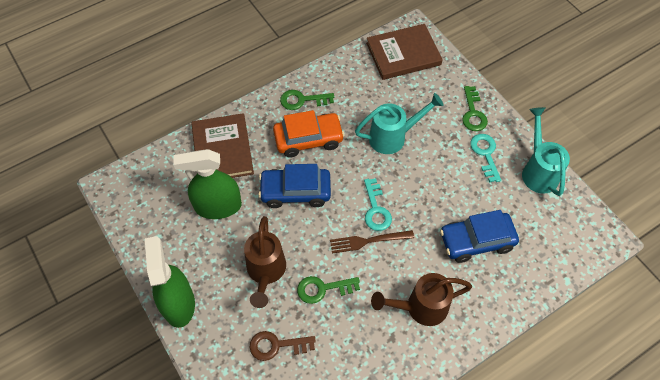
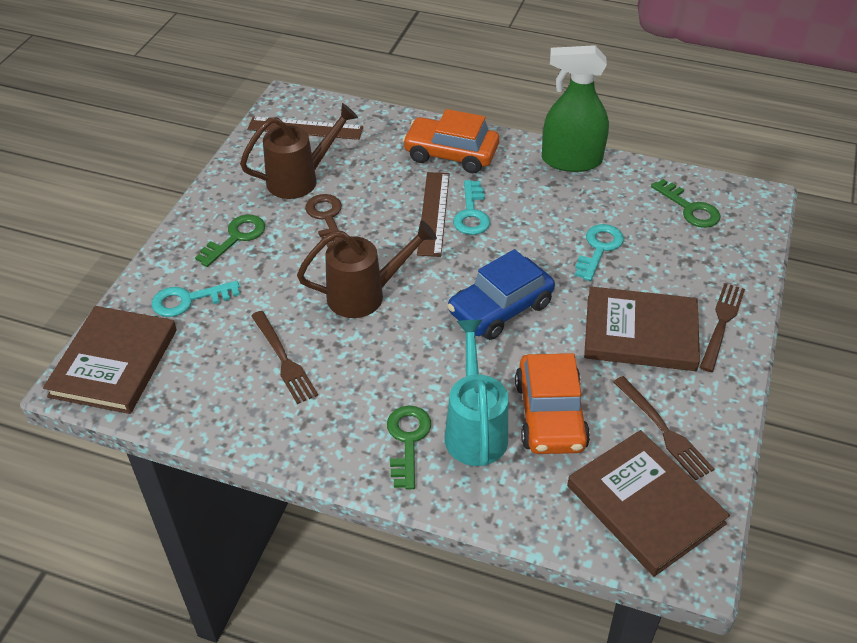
blue car: [258,164,331,208] [440,210,519,263] = 2 -> [447,249,555,340] = 1
brown book: [191,113,254,178] [366,24,443,80] = 2 -> [43,306,177,414] [567,430,730,577] [584,286,700,371] = 3
brown fork: [330,230,414,254] = 1 -> [251,311,318,404] [613,376,714,481] [700,283,745,372] = 3
brown ruler: none = 0 -> [247,116,363,140] [417,172,449,257] = 2
green spray bottle: [145,236,195,328] [173,149,242,219] = 2 -> [542,45,609,172] = 1
orange car: [273,110,345,158] = 1 -> [403,109,499,173] [515,353,590,454] = 2
turquoise key: [364,178,392,231] [470,134,501,183] = 2 -> [152,281,240,317] [453,180,490,235] [575,224,624,281] = 3
turquoise watering can: [355,93,444,154] [522,107,570,196] = 2 -> [445,319,508,466] = 1

